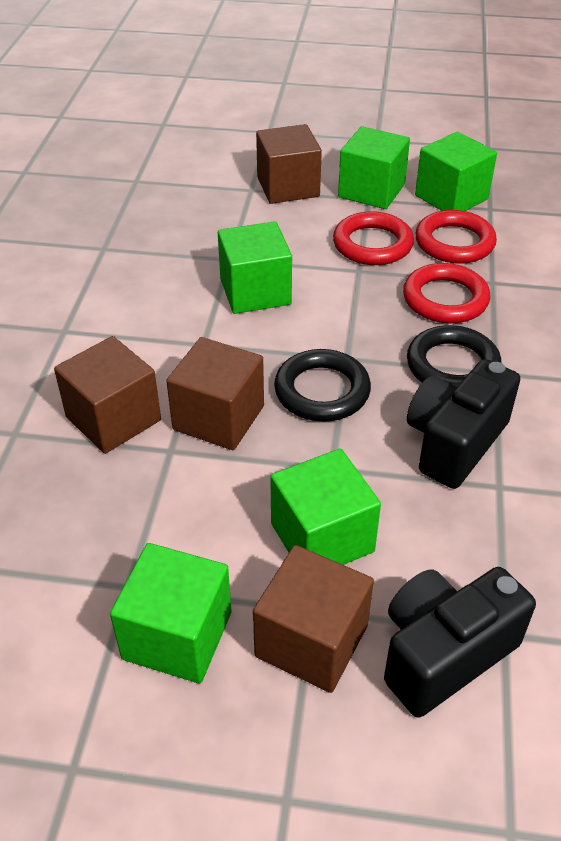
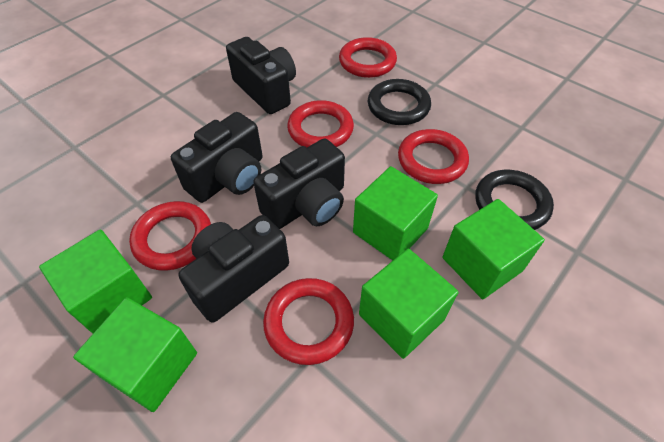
black camera: [384,567,536,718] [407,359,520,489] = 2 -> [171,112,263,203] [178,215,289,323] [226,37,296,114] [253,139,345,229] = 4
brown cube: [54,336,161,454] [166,337,264,450] [253,545,374,693] [256,124,322,204] = 4 -> none = 0
red ring: [333,211,414,265] [403,263,491,324] [415,210,497,264] = 3 -> [129,201,211,271] [263,278,354,365] [287,100,354,147] [339,37,397,78] [398,129,469,184] = 5

